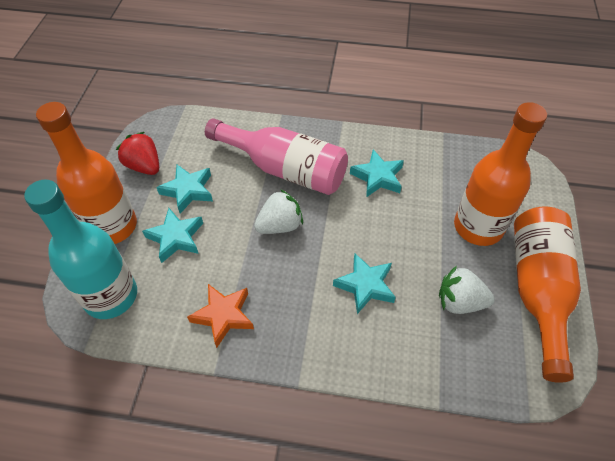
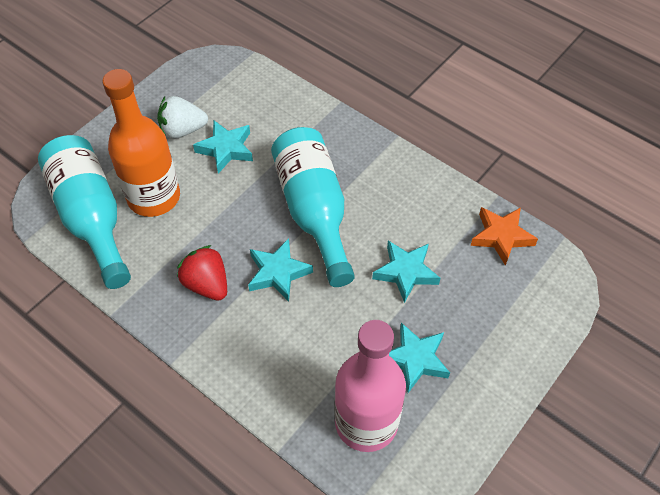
orange bottle: [36,102,137,244] [454,102,547,246] [514,207,581,383] = 3 -> [102,69,180,217] = 1
turquoise bottle: [24,180,137,319] = 1 -> [38,135,131,289] [271,127,355,287] = 2
white strawberry: [254,189,303,234] [439,266,495,314] = 2 -> [157,96,208,139] = 1

